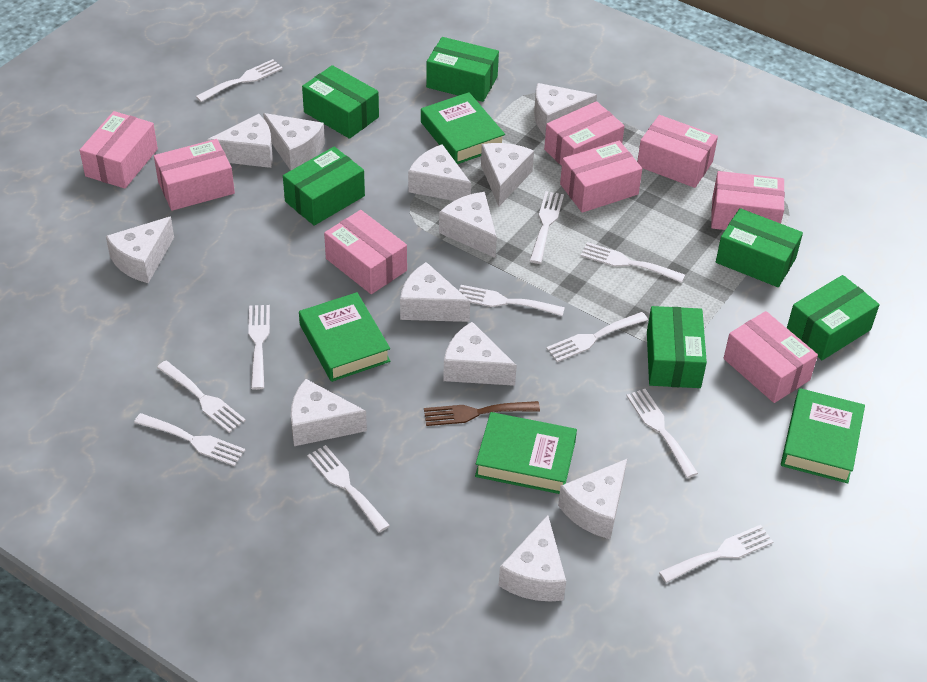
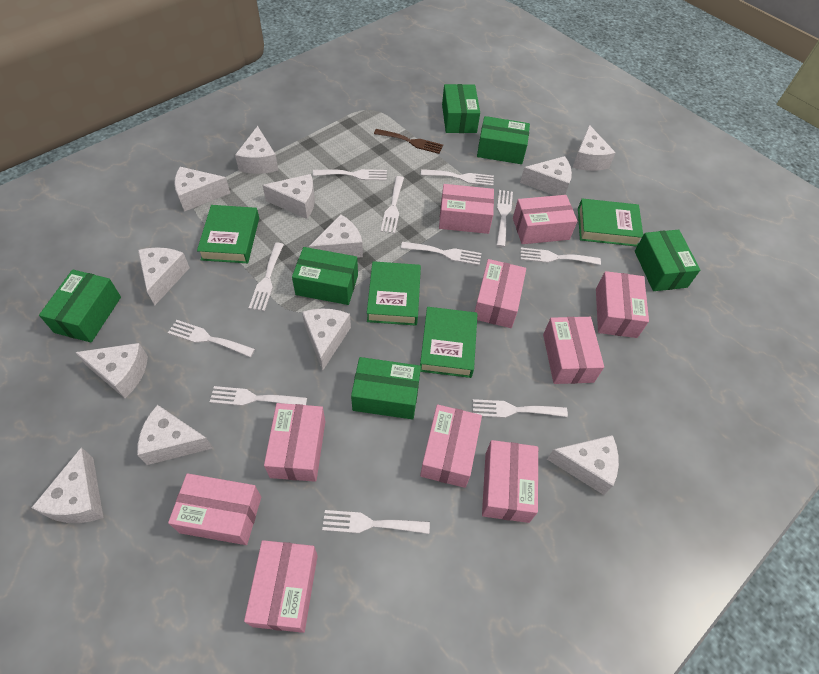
pink box: [80,111,158,189] [154,139,235,211] [324,210,407,294] [544,101,625,166] [560,141,642,213] [637,115,718,188] [711,171,785,230] [724,311,818,403] = 8 -> [168,473,261,545] [244,540,318,633] [264,403,325,482] [420,404,482,488] [439,184,494,234] [475,259,526,328] [482,440,538,523] [513,195,577,244] [543,317,604,384] [596,271,649,338] = 10

